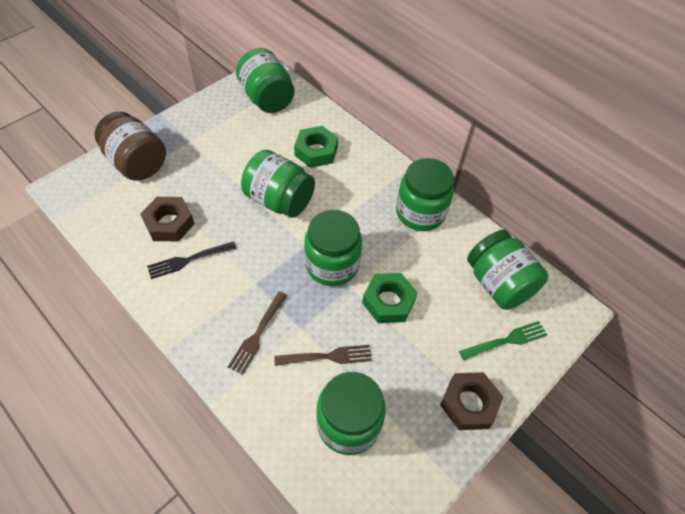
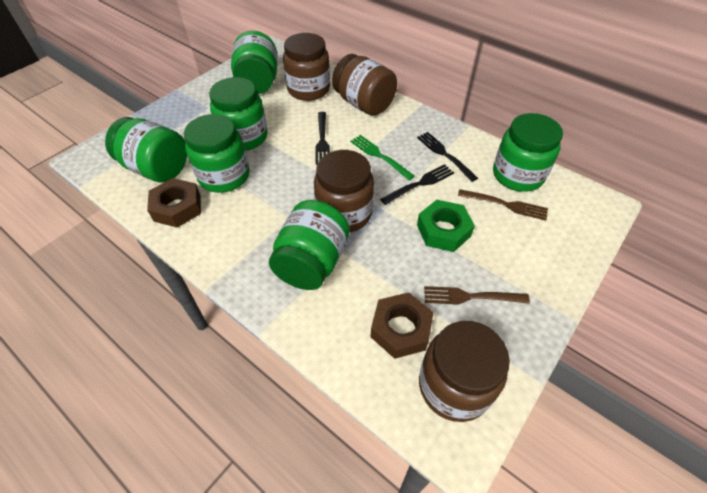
black fork: [147,241,237,279] = 1 -> [316,112,330,165] [380,164,454,205] [417,132,478,182] = 3
brown jar: [95,112,166,181] = 1 -> [283,33,330,101] [314,150,374,232] [332,54,397,116] [419,321,510,422] = 4
green nut: [294,126,338,168] [362,273,418,323] = 2 -> [417,200,475,252] = 1

